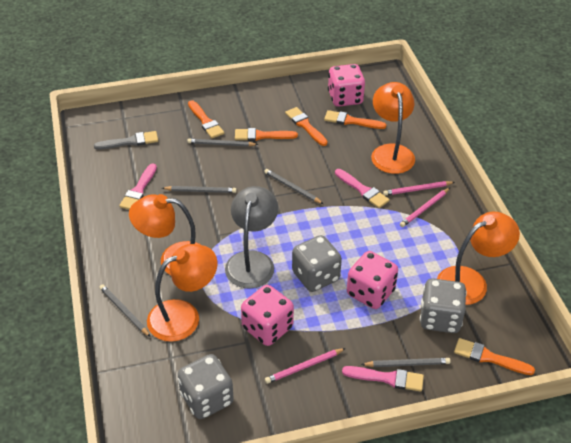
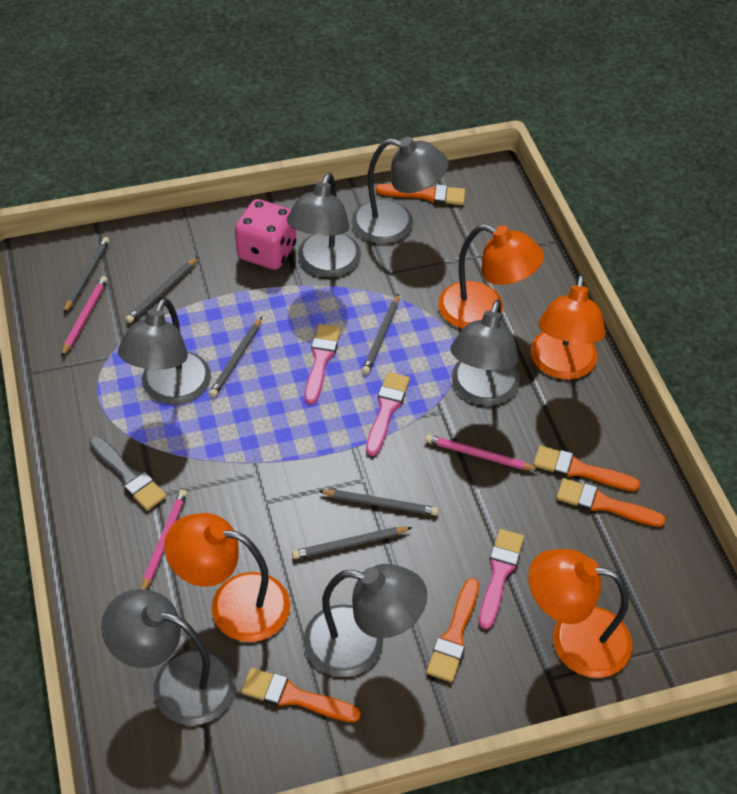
grey dice: [178,354,234,419] [292,235,342,292] [420,278,467,333] = 3 -> none = 0
grey lamp: [225,186,278,289] = 1 -> [101,589,236,725] [118,298,211,405] [287,173,361,277] [304,564,427,677] [351,137,449,244] [450,300,520,406] = 6
grey pencil: [99,284,151,337] [162,186,237,193] [187,139,258,147] [264,169,323,204] [361,358,451,367] = 5 -> [63,237,110,314] [126,257,198,323] [209,317,262,397] [292,527,413,559] [319,490,438,516] [362,294,399,374] = 6
pink dice: [241,285,294,346] [328,64,365,107] [347,251,398,309] = 3 -> [235,199,296,270] = 1

